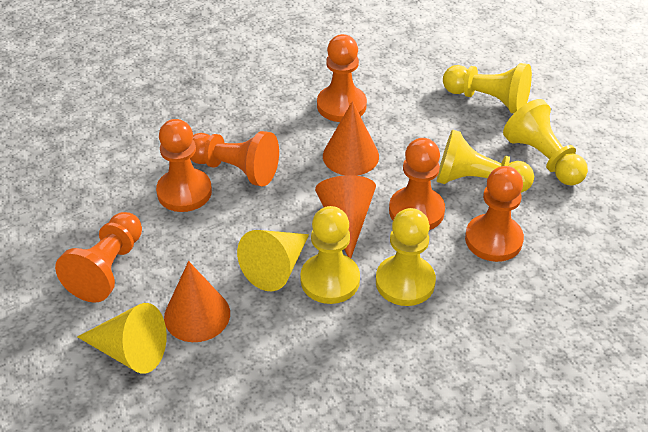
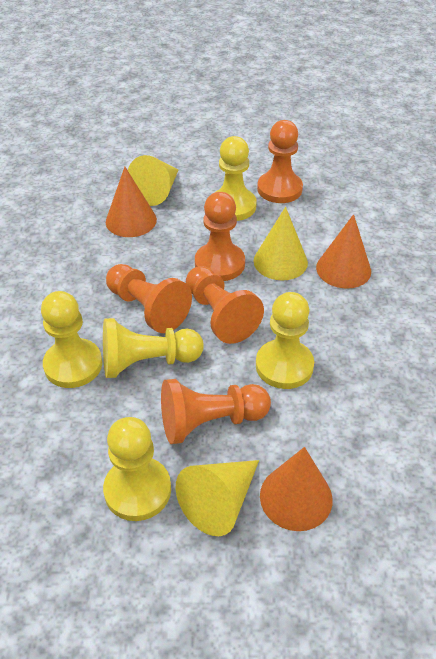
orange pawn: [55,212,142,303] [156,119,212,212] [190,131,279,186] [317,34,367,122] [389,138,445,230] [465,166,524,262] = 6 -> [106,264,192,333] [161,379,271,444] [186,266,264,344] [195,192,245,281] [257,120,303,203] = 5
yellow cone: [77,303,167,374] [237,230,309,291] = 2 -> [128,155,178,206] [176,460,259,536] [254,207,308,280] = 3

